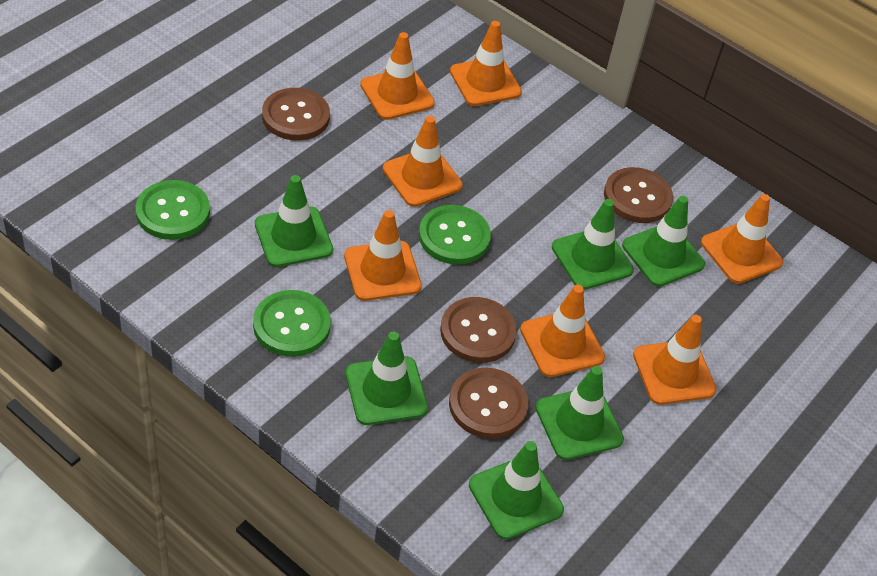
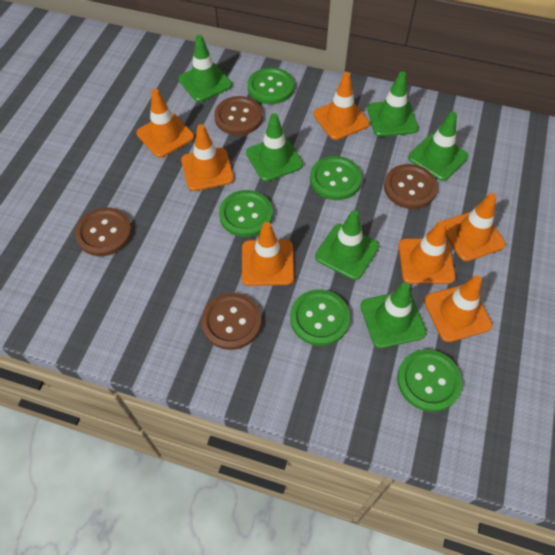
green button: [136,180,210,240] [253,290,331,357] [419,205,491,265] = 3 -> [219,190,273,237] [248,67,294,104] [290,289,350,346] [310,156,362,200] [397,349,463,412] = 5

